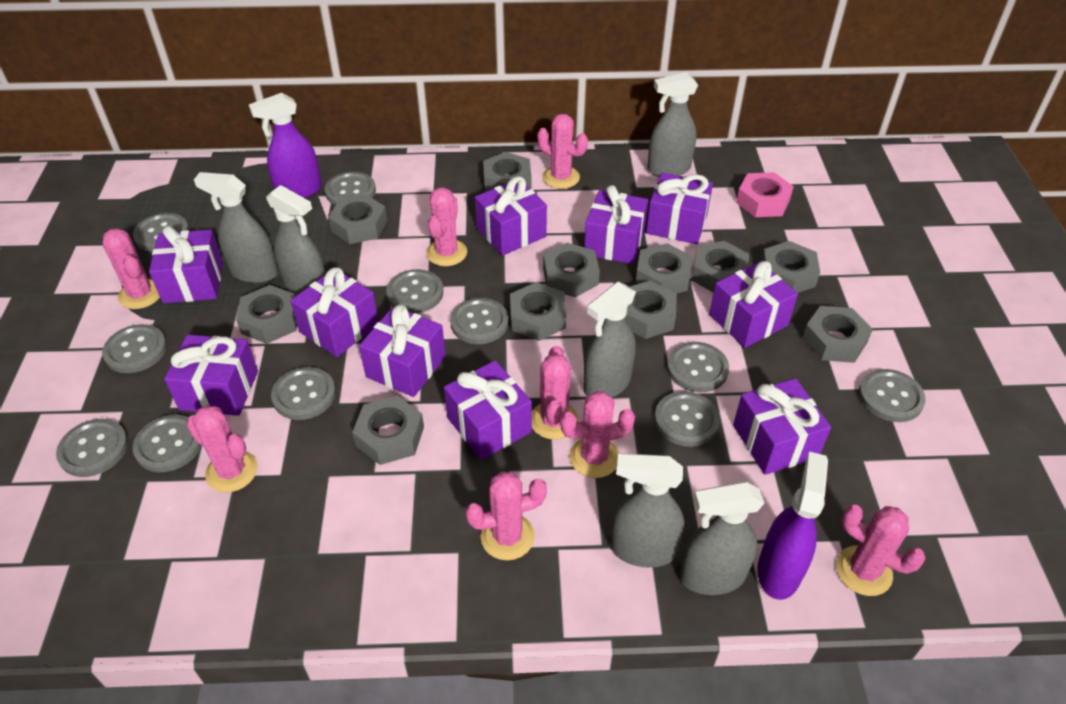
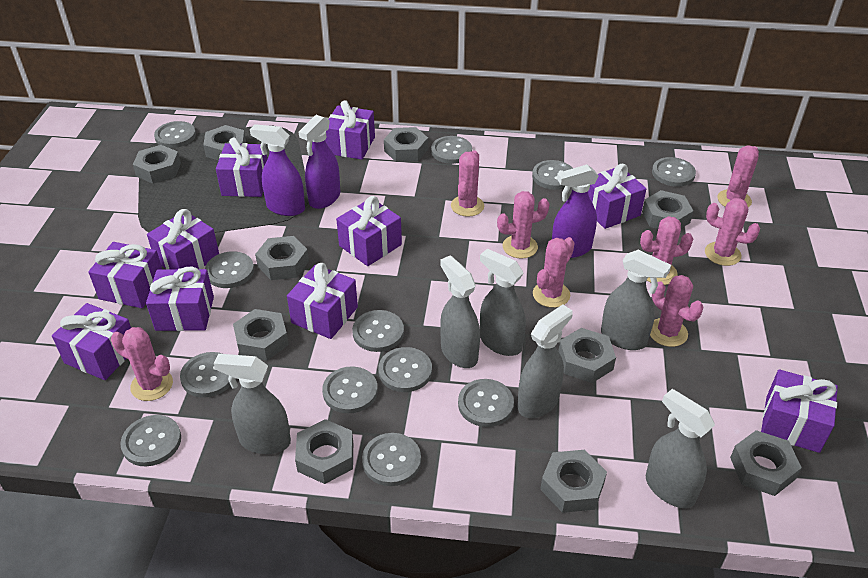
grey button: [56,419,128,477] [102,324,167,373] [133,213,189,252] [133,415,202,472] [271,367,336,420] [325,172,376,205] [386,269,443,313] [450,298,509,344] [655,391,720,447] [667,342,729,392] [859,369,926,422] = 11 -> [120,415,181,466] [154,121,196,148] [180,352,231,398] [205,251,254,288] [322,366,378,413] [352,310,404,352] [362,433,421,486] [378,347,432,392] [431,136,472,164] [458,379,514,427] [532,160,573,190] [652,157,696,187] = 12
grey nut: [236,285,297,344] [328,194,387,244] [352,396,424,465] [483,152,531,192] [510,282,566,341] [543,243,600,297] [625,281,677,339] [635,243,692,293] [692,241,749,293] [761,241,820,293] [802,306,873,363] = 11 -> [133,145,181,184] [203,125,246,161] [233,309,289,361] [255,236,309,280] [295,419,353,484] [384,127,428,162] [540,450,607,513] [558,328,616,383] [642,190,693,229] [730,430,802,496] = 10
pink nut: [736,172,794,217] = 1 -> none = 0
purple spray bottle: [249,93,322,198] [757,452,828,600] = 2 -> [250,124,305,216] [299,115,340,209] [552,165,599,258] = 3

